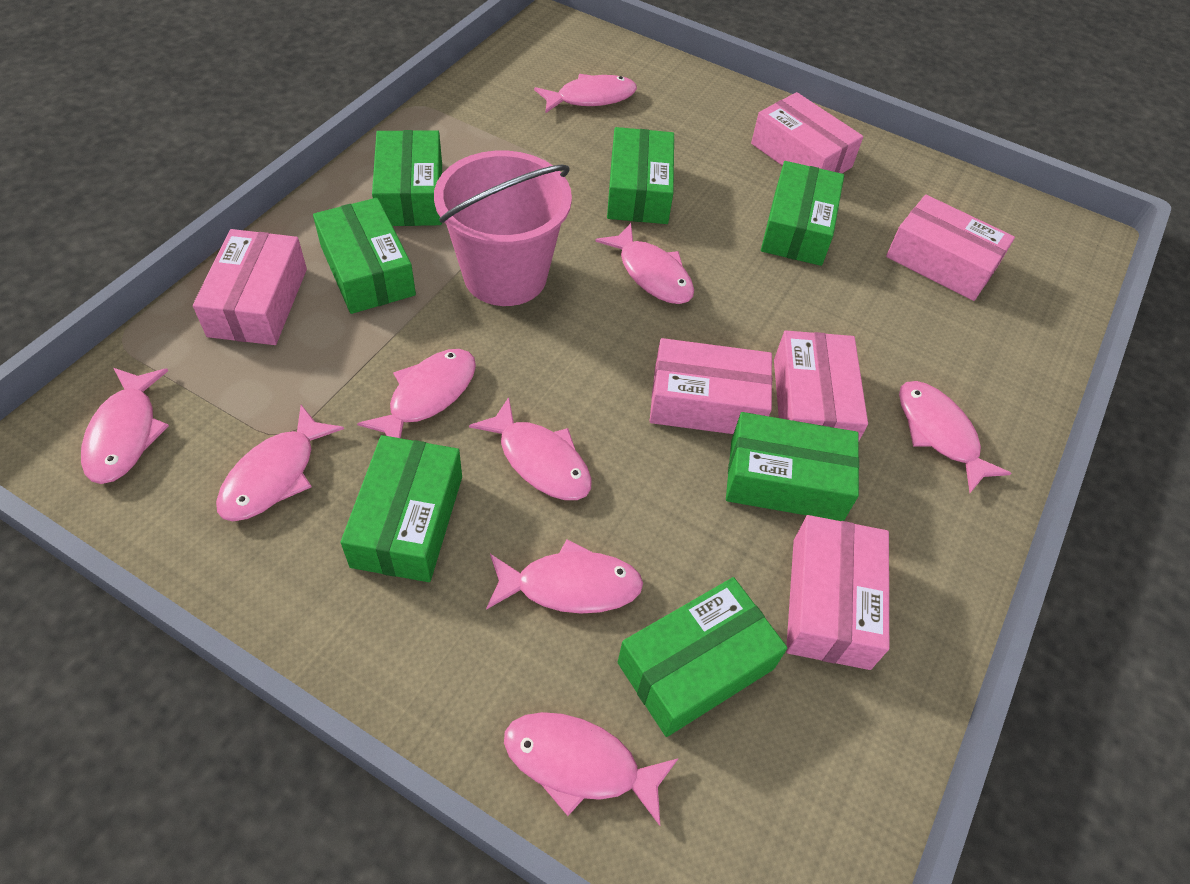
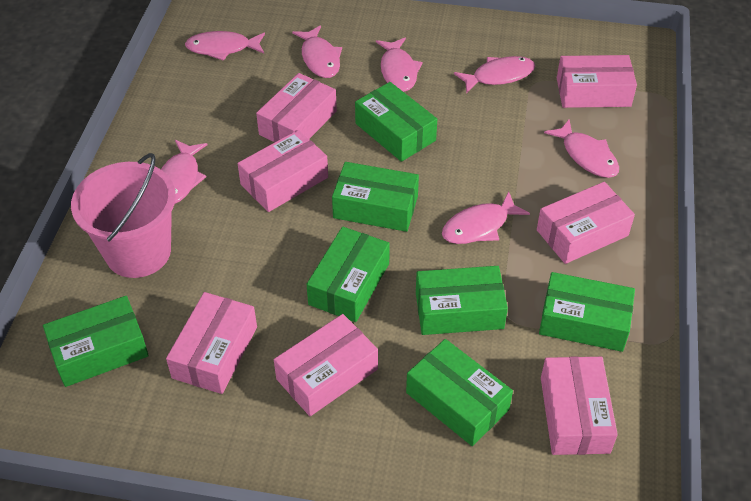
pink box: [193,229,307,345] [650,338,772,434] [751,92,863,173] [774,330,868,441] [786,515,889,670] [886,195,1015,301] = 6 -> [166,292,257,394] [238,130,328,212] [256,73,337,142] [274,314,378,416] [537,182,635,264] [541,356,618,455] [557,55,637,108] = 7
pink fish: [81,368,169,484] [216,405,344,521] [357,349,476,438] [469,397,592,500] [486,539,643,614] [504,712,679,826] [534,74,637,113] [595,223,694,304] [899,381,1012,493] = 9 -> [161,140,208,204] [185,31,265,61] [292,25,342,78] [376,38,422,92] [442,192,530,244] [454,56,535,94] [544,119,619,178] = 7

